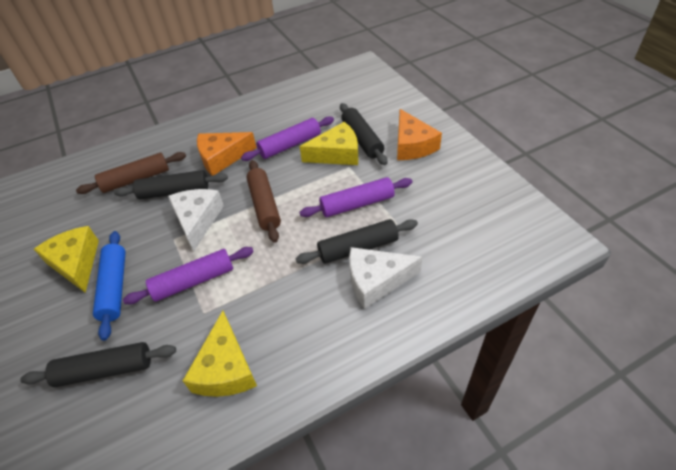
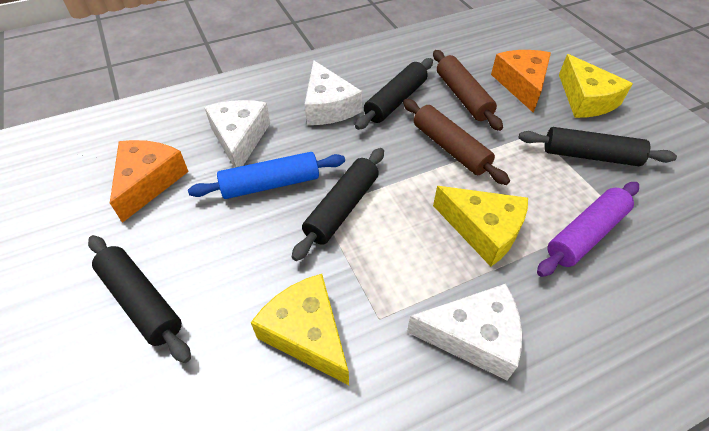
purple rolling pin: [123,247,254,304] [241,116,334,161] [300,177,412,217] = 3 -> [537,182,639,277] = 1
white cheese: [168,189,224,251] [349,247,422,309] = 2 -> [205,100,270,168] [305,60,362,125] [407,284,522,380] = 3

